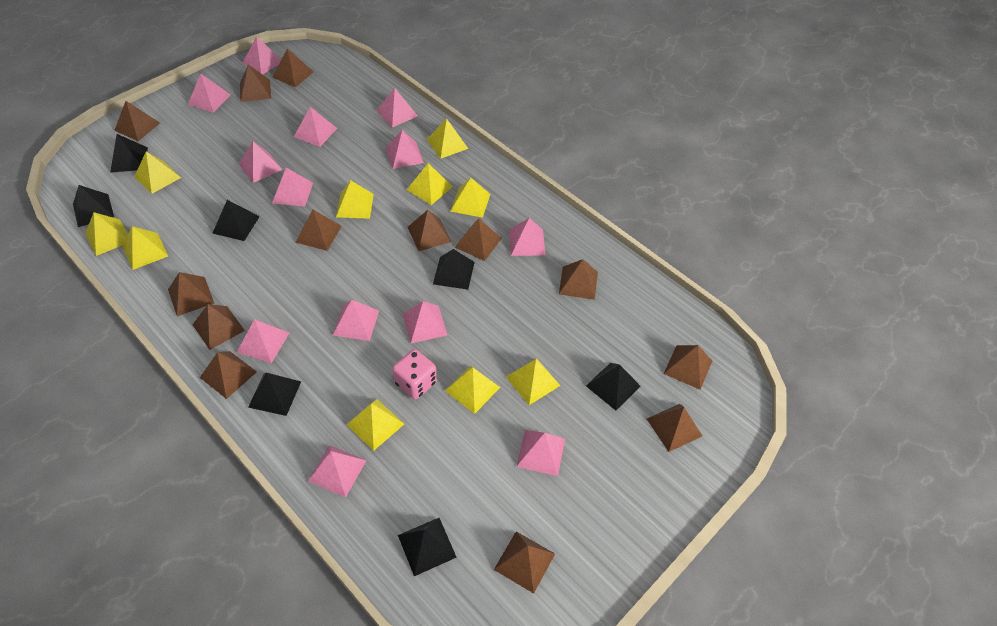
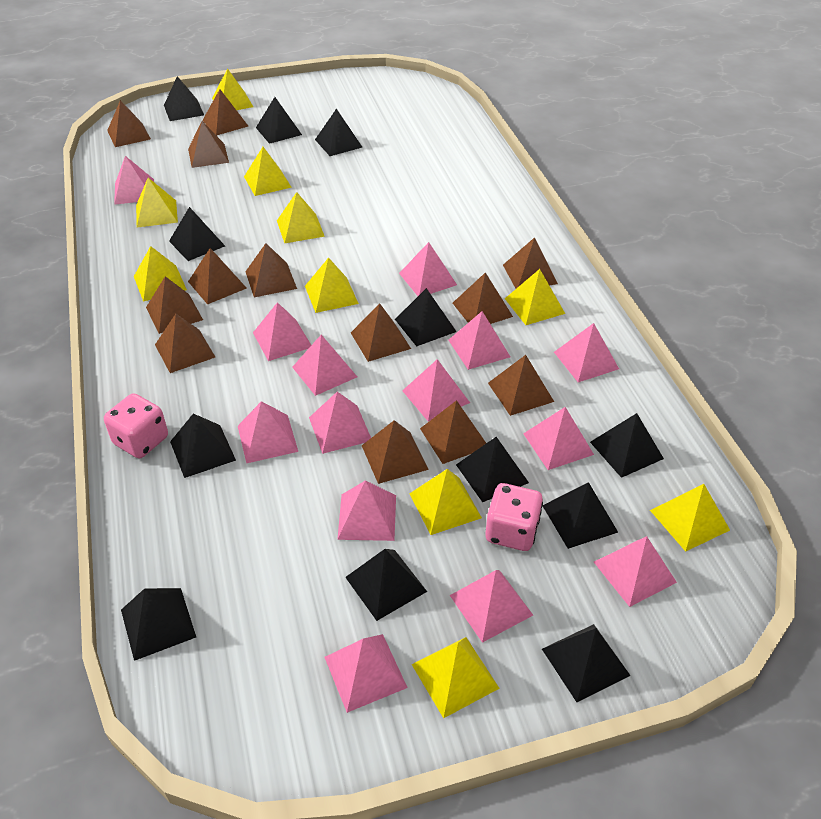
black pyramid: [73,185,114,227] [110,134,148,173] [212,200,260,241] [248,373,301,416] [398,518,457,576] [433,249,475,290] [586,363,641,410] = 7 -> [121,588,196,661] [164,76,204,121] [169,207,225,261] [170,414,236,478] [256,97,302,144] [315,108,363,156] [345,549,427,621] [395,288,457,346] [456,437,529,502] [542,624,631,702] [543,482,618,549] [590,413,664,478] = 12
pink dice: [392,349,437,400] = 1 -> [104,393,168,458] [485,483,543,551] = 2
pink pyramid: [188,73,231,113] [237,319,289,363] [239,141,283,183] [243,36,281,75] [272,168,313,207] [294,107,337,147] [308,445,367,497] [333,299,379,341] [376,88,418,127] [386,130,424,169] [403,301,448,343] [509,218,545,256] [516,430,565,476] = 13 -> [114,156,154,205] [238,401,298,464] [253,302,311,361] [292,335,357,396] [309,392,371,454] [324,634,408,713] [337,480,396,541] [399,242,457,296] [402,359,470,422] [449,311,510,370] [450,570,533,643] [523,407,594,470] [554,323,619,382] [594,536,677,607] = 14

